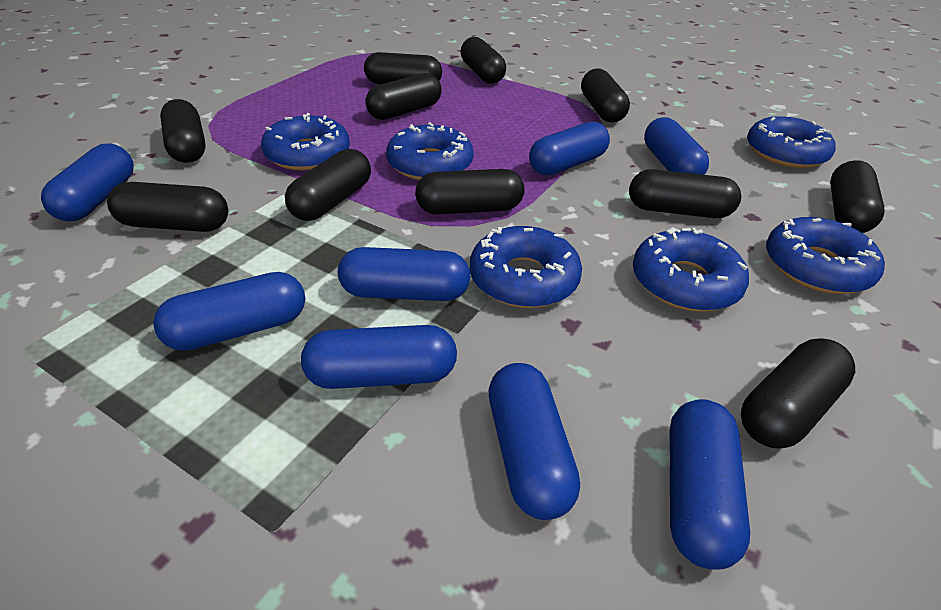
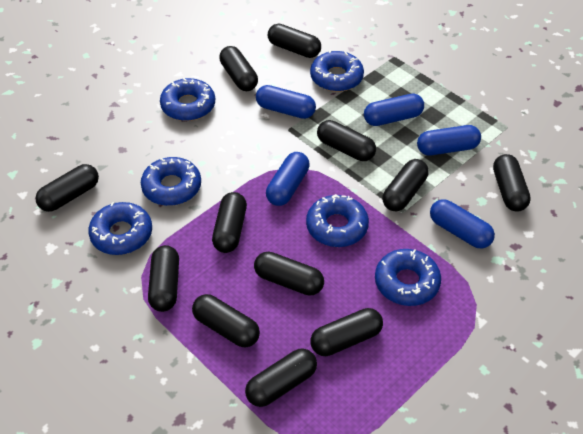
black capsule: [107,182,228,232] [160,99,206,163] [285,149,371,221] [364,52,442,84] [365,73,442,120] [415,169,525,215] [460,37,506,84] [581,68,630,122] [629,169,741,218] [741,339,855,449] [830,160,885,233] = 11 -> [35,164,99,212] [148,245,179,312] [192,294,260,347] [212,192,247,253] [219,46,258,91] [245,348,317,407] [254,252,324,296] [268,24,321,58] [310,308,383,356] [317,120,376,161] [382,159,429,211] [493,154,531,212] = 12
blue capsule: [41,144,134,221] [153,272,305,351] [301,325,457,389] [338,247,470,301] [489,363,580,520] [529,122,610,175] [644,117,709,175] [670,399,750,570] = 8 -> [256,85,316,119] [266,152,310,206] [364,94,424,126] [417,125,481,155] [430,199,495,249] = 5

